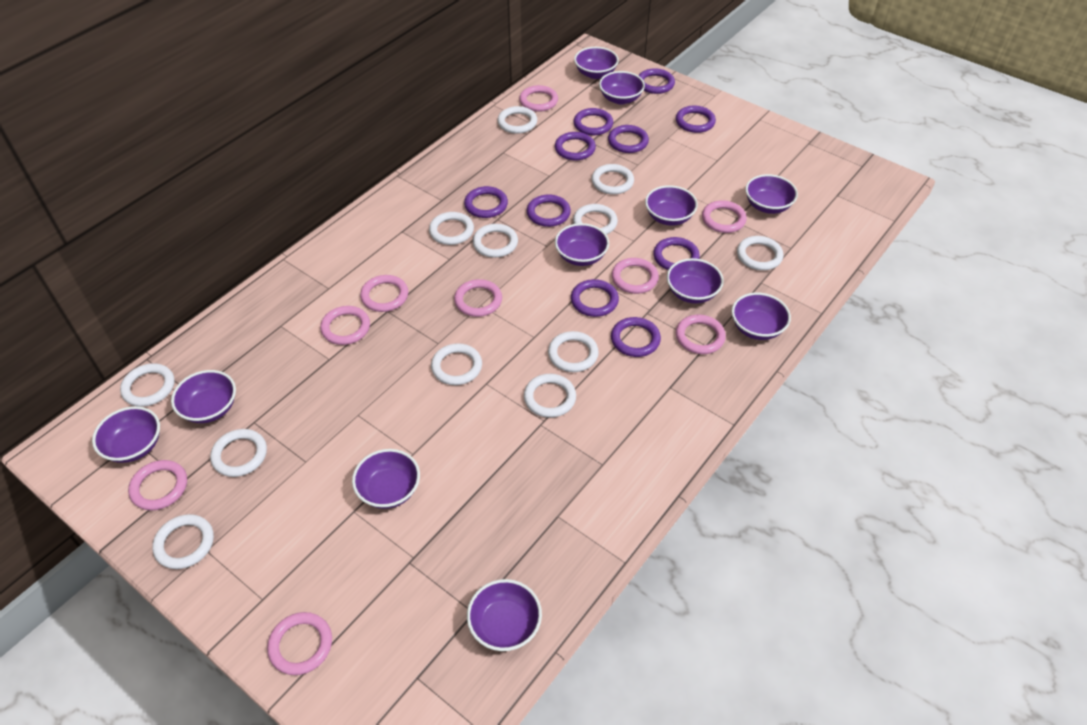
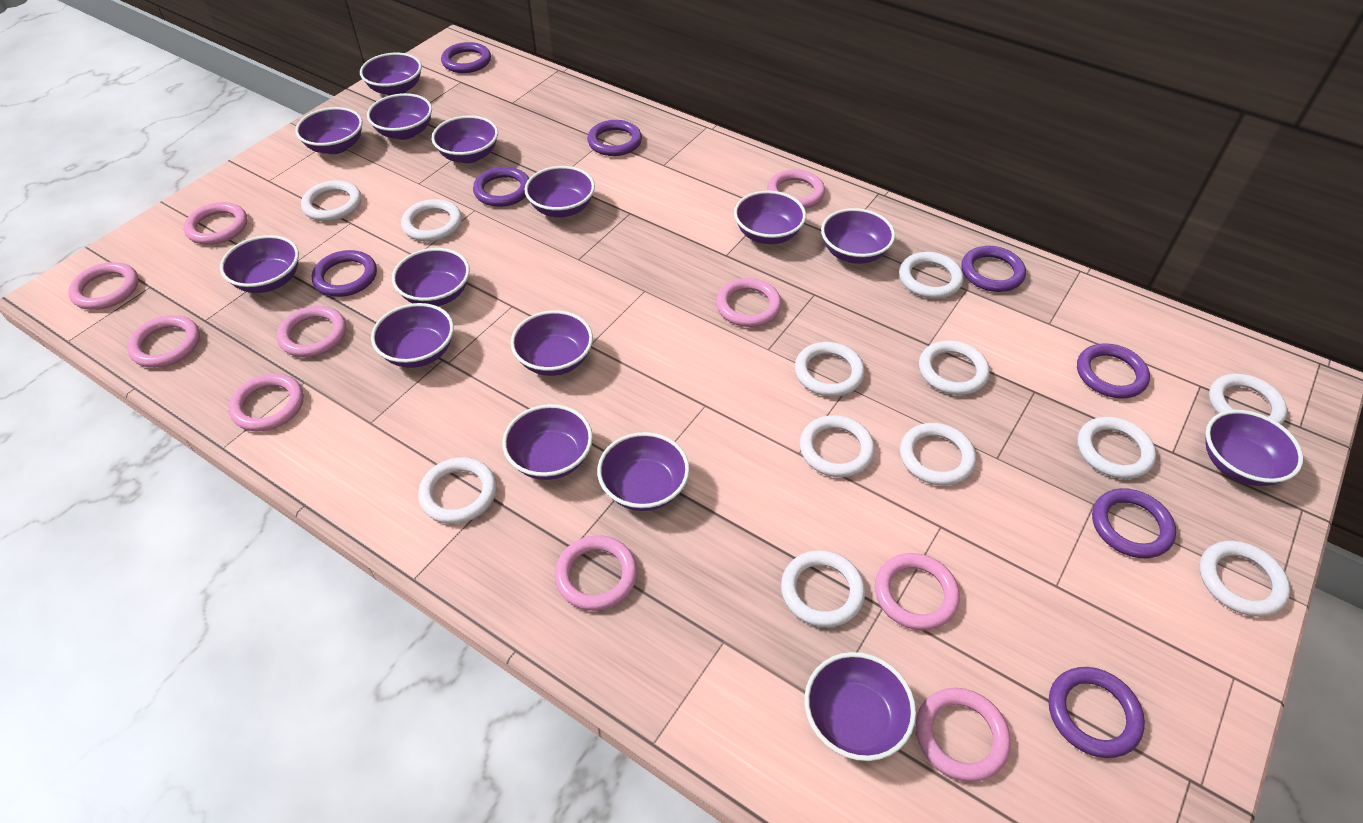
pink ring: [128,460,187,511] [267,612,332,675] [320,306,370,345] [360,275,408,312] [454,279,502,317] [519,85,558,112] [612,258,659,294] [676,315,726,354] [702,200,747,233] = 9 -> [68,262,139,310] [127,315,200,368] [184,202,248,245] [229,373,304,431] [277,306,346,357] [554,535,638,611] [716,278,782,327] [767,169,825,209] [875,553,960,630] [916,688,1011,782] = 10
purple bowl: [92,406,160,463] [171,370,236,423] [352,449,420,509] [467,579,542,651] [555,223,609,266] [574,47,619,79] [599,71,645,105] [645,185,698,226] [667,258,724,304] [732,293,791,340] [745,174,798,214] = 11 -> [220,235,299,293] [295,107,363,154] [360,53,422,96] [367,93,432,140] [371,303,454,368] [392,248,470,306] [432,115,498,163] [502,404,593,480] [511,310,593,376] [525,166,595,217] [597,432,690,511] [734,190,806,244] [804,652,916,761] [821,208,895,264] [1205,410,1303,486] = 15
purple ring: [464,186,508,218] [527,194,571,227] [555,132,596,160] [571,279,619,317] [573,108,613,135] [608,125,649,153] [611,317,661,357] [638,68,675,94] [653,237,700,270] [676,106,716,133] = 10 -> [312,250,377,297] [441,42,491,73] [473,167,529,207] [587,120,642,156] [961,246,1026,292] [1048,667,1145,758] [1077,343,1150,399] [1092,488,1176,558] = 8

